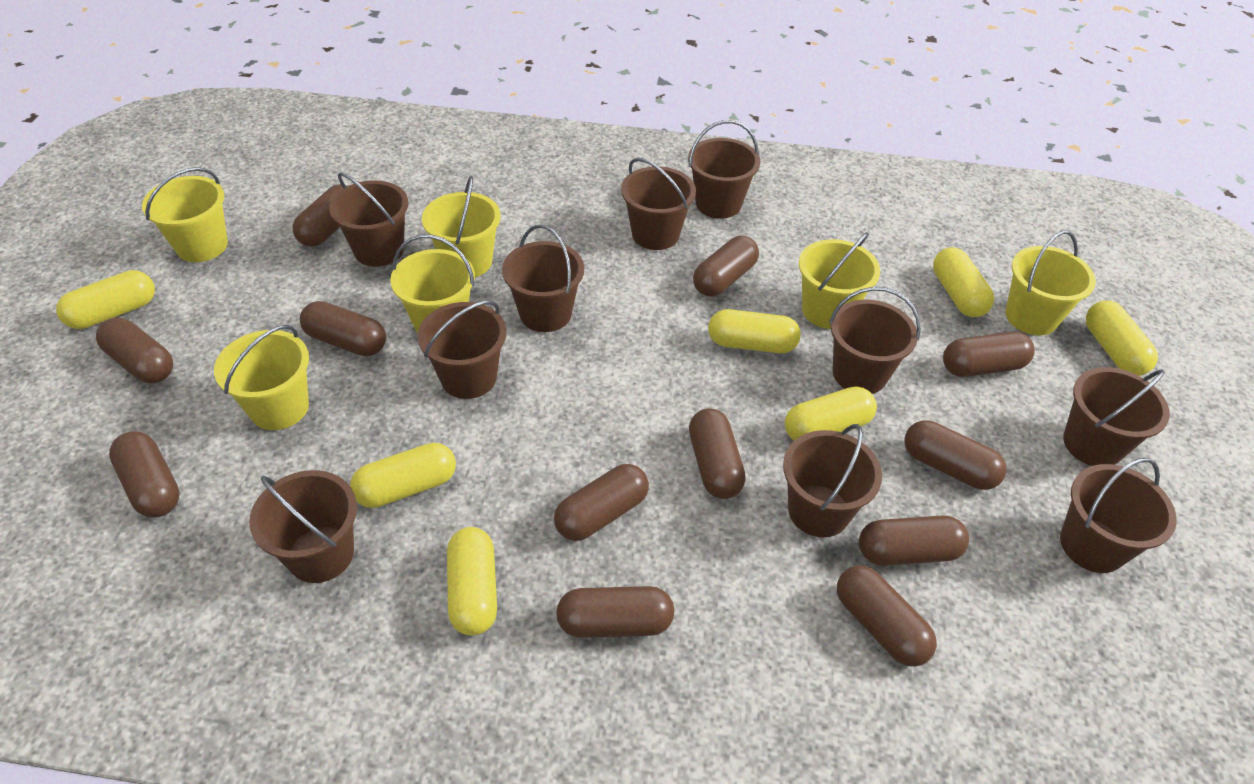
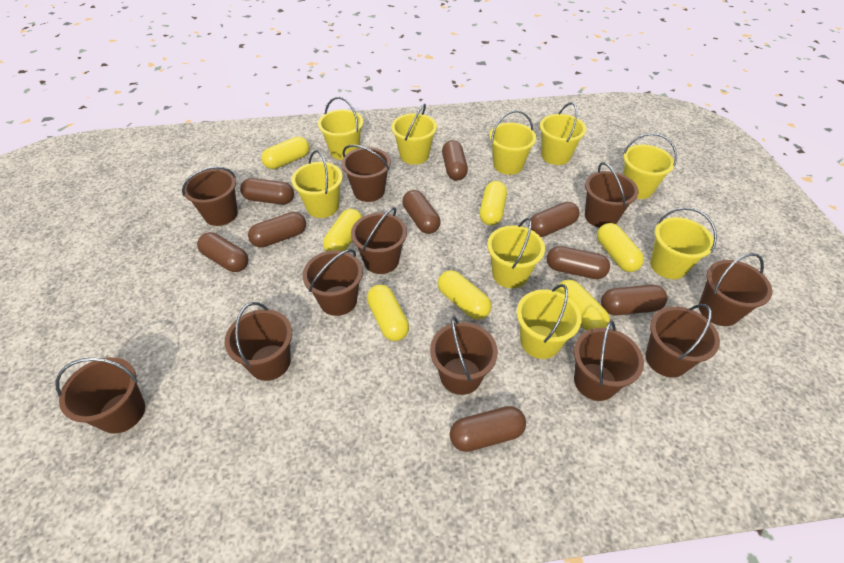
brown bucket: [249,470,357,583] [329,172,408,267] [417,301,506,399] [502,224,584,332] [621,158,696,250] [688,120,760,219] [783,424,882,537] [829,287,921,394] [1060,458,1177,573] [1063,367,1170,466] = 10 -> [55,357,145,434] [182,166,238,226] [225,302,292,381] [302,249,363,316] [342,145,391,202] [351,207,407,274] [430,316,498,395] [574,321,644,401] [585,162,639,228] [646,304,720,377] [699,253,773,326] = 11
brown capsule: [96,318,173,383] [109,431,180,517] [292,184,347,247] [300,301,386,356] [554,464,649,541] [556,586,674,638] [689,408,746,499] [693,236,759,297] [837,566,937,667] [859,515,969,566] [905,420,1006,490] [943,332,1035,377] = 12 -> [197,232,248,272] [240,178,294,205] [248,212,306,248] [402,190,440,234] [442,140,468,181] [450,406,526,452] [528,202,579,237] [547,246,610,279] [601,285,667,315] = 9
yellow bucket: [142,167,228,262] [214,325,309,430] [390,234,475,333] [422,176,501,277] [799,232,880,329] [1005,230,1096,335] = 6 -> [292,150,343,218] [318,97,363,160] [391,103,437,165] [487,218,545,288] [489,110,536,175] [517,284,582,359] [540,102,586,165] [623,133,677,199] [650,207,717,279] = 9

